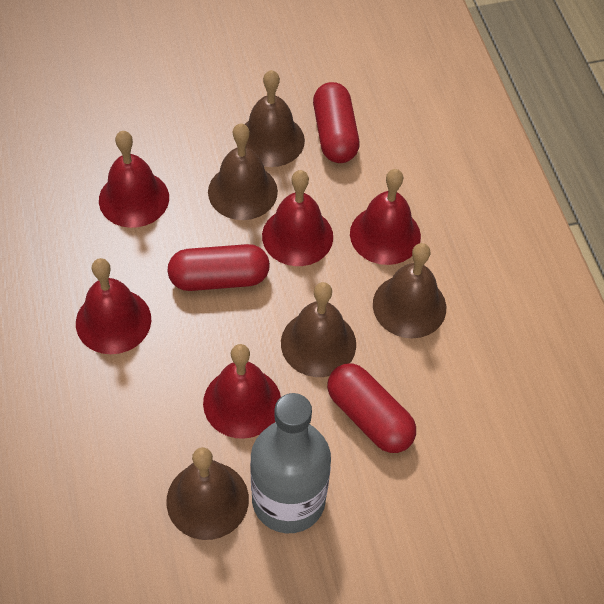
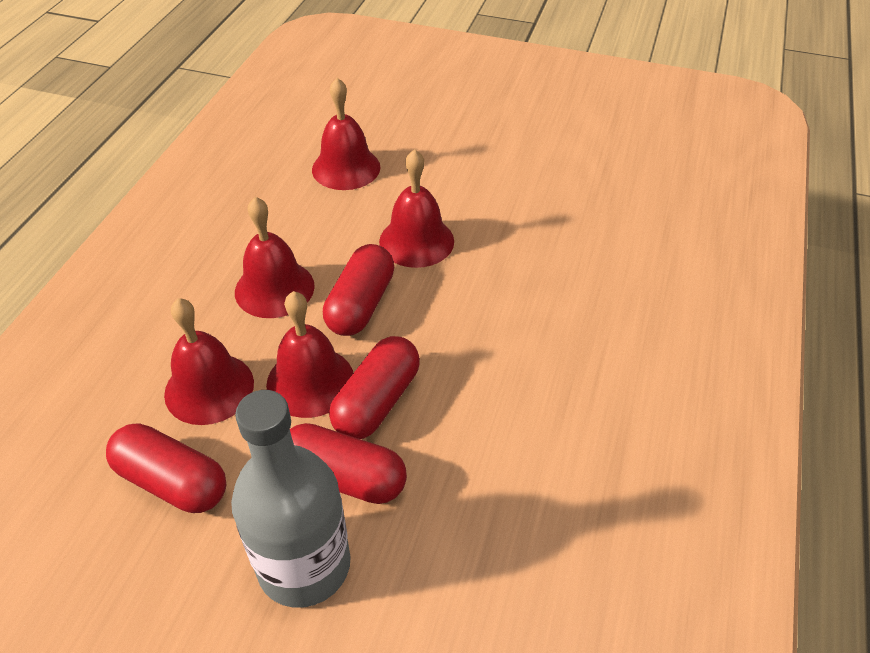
brown bell: [166,447,249,540] [208,124,278,220] [245,70,305,167] [281,282,356,377] [373,243,446,338] = 5 -> none = 0
red capsule: [167,244,270,291] [313,82,359,163] [327,363,416,453] = 3 -> [106,423,226,513] [290,423,407,504] [323,244,394,336] [329,336,420,439] = 4

